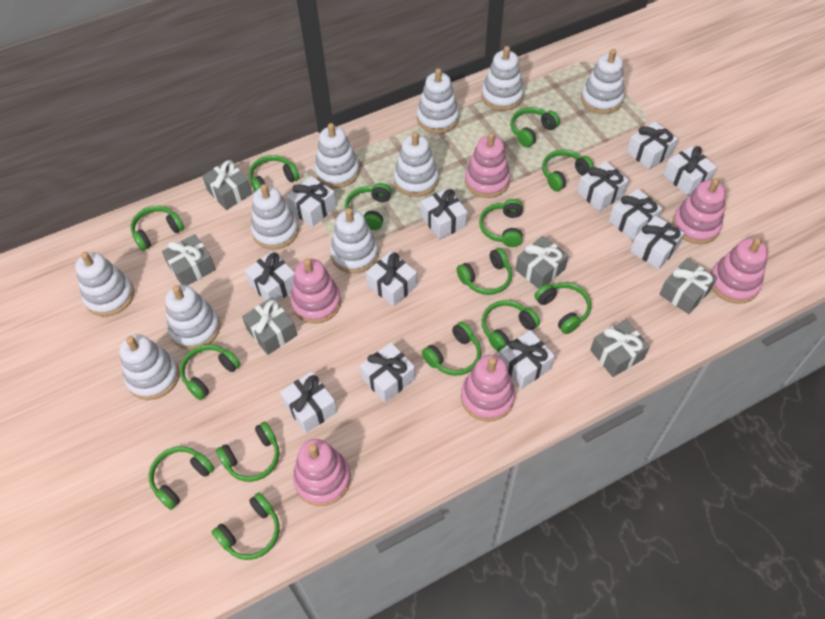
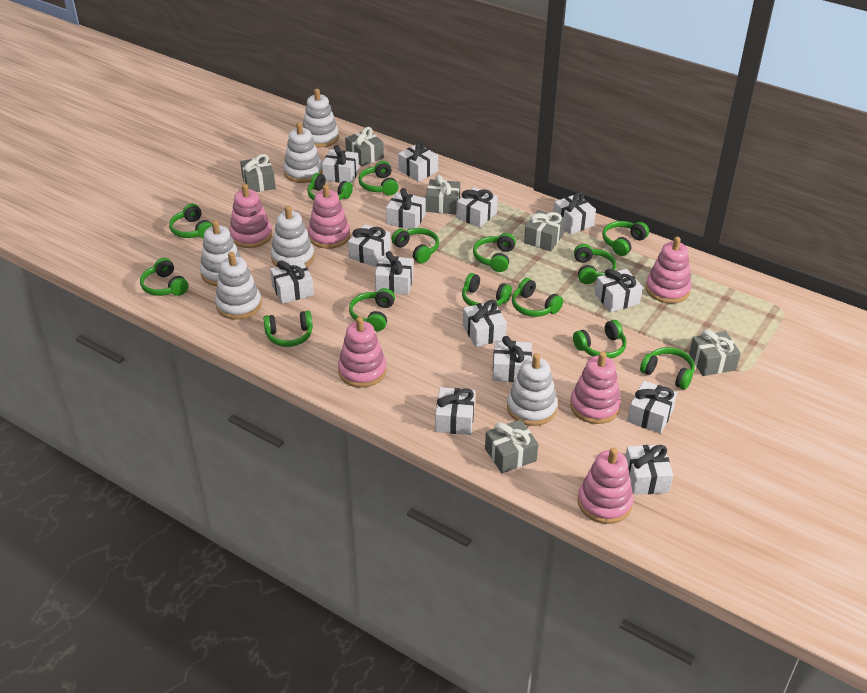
white gift: [245,251,295,302] [280,371,337,433] [287,176,337,227] [360,343,416,402] [366,251,418,307] [421,188,468,239] [499,330,555,389] [577,161,629,212] [609,189,663,241] [627,121,678,170] [630,216,684,269] [663,146,717,196] = 12 -> [270,260,314,304] [322,145,359,183] [348,224,391,267] [375,251,413,295] [386,188,426,229] [398,141,438,182] [435,387,475,435] [456,187,498,228] [463,300,507,347] [492,336,532,382] [553,192,596,234] [595,269,643,312] [625,445,673,495] [627,381,677,434] = 14
white stacking toy: [75,252,134,317] [119,334,179,400] [165,285,220,350] [251,184,299,249] [314,123,360,188] [330,208,379,273] [394,131,439,197] [417,68,459,133] [481,46,524,111] [581,49,625,114] = 10 -> [200,220,241,286] [215,252,262,320] [271,206,315,267] [283,122,323,183] [302,89,339,148] [507,353,558,426] = 6

